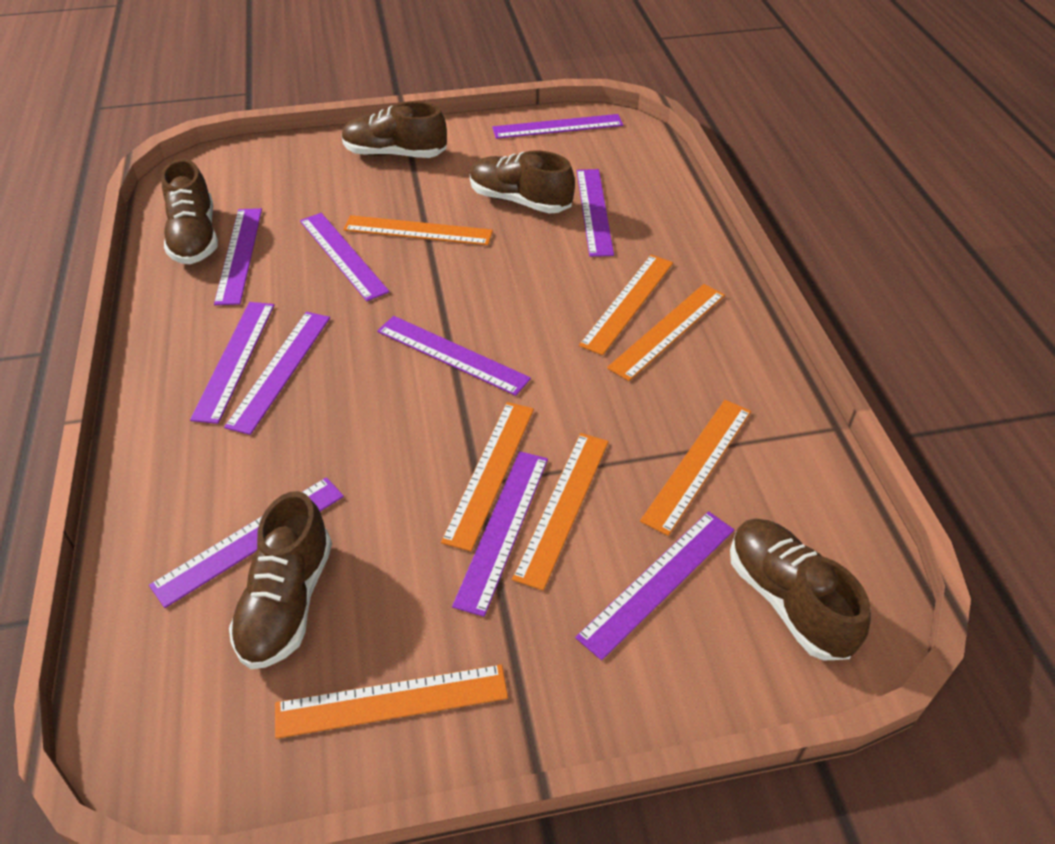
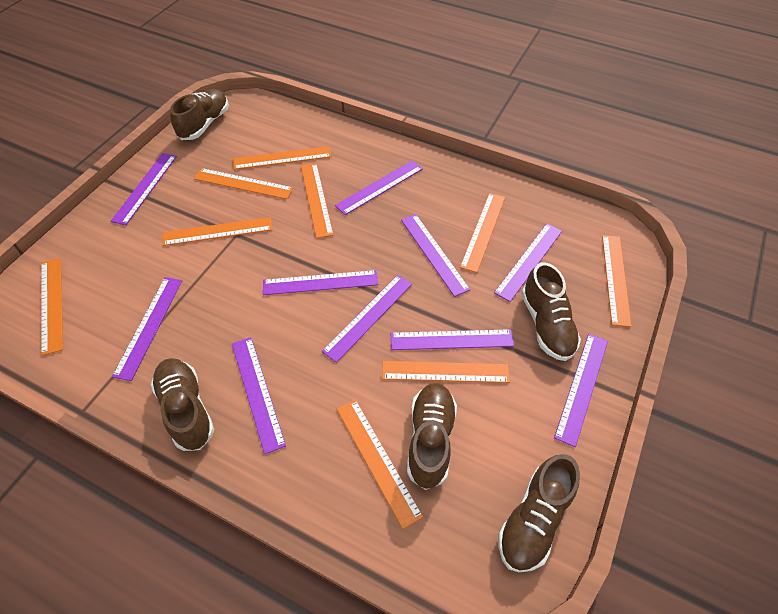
orange ruler: [275,664,508,739] [343,215,493,245] [441,402,534,551] [512,433,609,590] [579,255,673,355] [607,284,725,381] [640,400,751,536] = 7 -> [41,258,63,356] [162,217,272,246] [194,168,293,199] [233,146,331,170] [301,163,333,238] [337,399,423,529] [382,361,510,383] [460,193,505,273] [602,235,632,327] = 9

